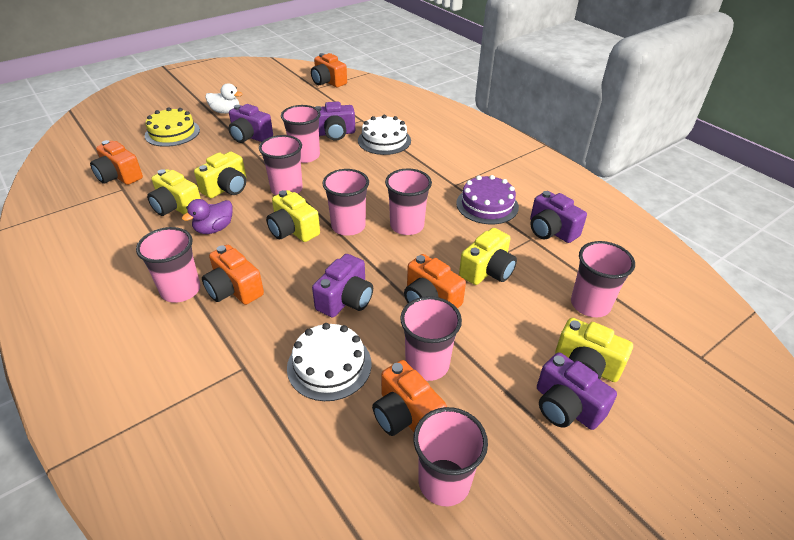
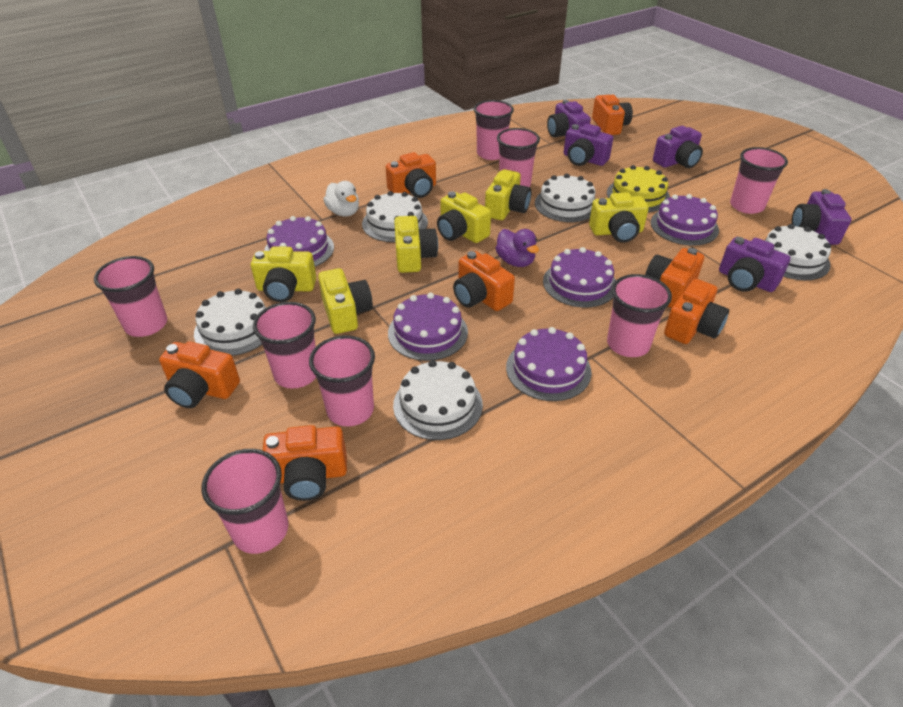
orange camera: [90,140,143,185] [202,245,264,305] [311,53,347,87] [372,360,447,436] [404,254,466,309] = 5 -> [159,342,240,408] [263,425,347,501] [386,152,436,198] [453,251,515,311] [592,95,633,135] [645,248,704,308] [664,279,729,344] = 7
purple cake: [456,175,519,224] = 1 -> [264,216,334,267] [388,293,468,361] [506,327,592,401] [543,247,616,307] [651,194,719,246] = 5
white cake: [287,323,372,401] [358,115,411,155] = 2 -> [194,289,266,356] [362,191,428,242] [393,360,483,440] [535,174,596,222] [764,224,831,280] = 5
yellow camera: [147,169,201,216] [194,151,246,198] [266,190,320,242] [459,228,517,285] [555,318,633,382] = 5 -> [251,246,316,302] [318,268,373,334] [394,216,438,273] [437,191,491,243] [485,169,531,220] [589,192,649,243] = 6

